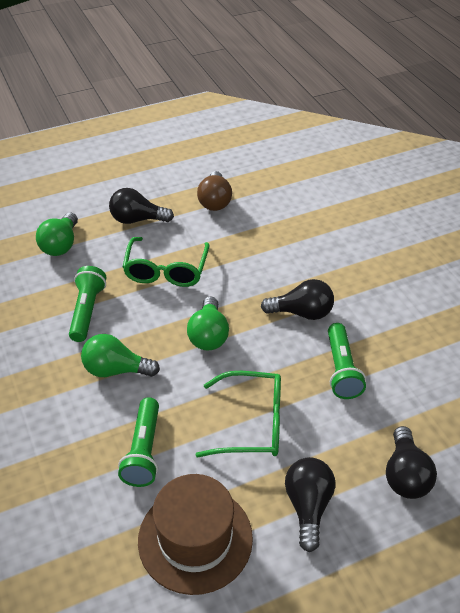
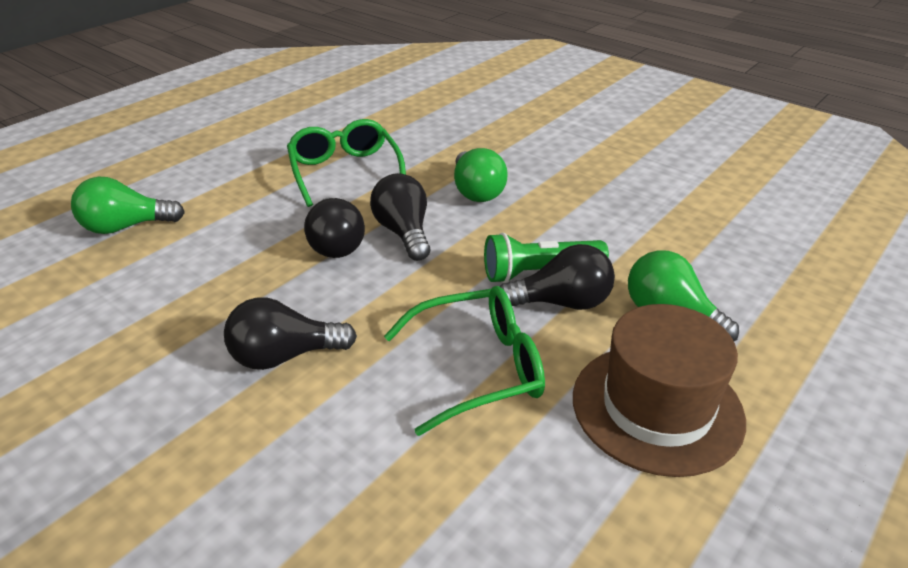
brown light bulb: [197,171,232,211] = 1 -> none = 0
green flashlight: [69,266,106,342] [118,397,159,487] [328,323,366,399] = 3 -> [484,233,609,283] = 1

